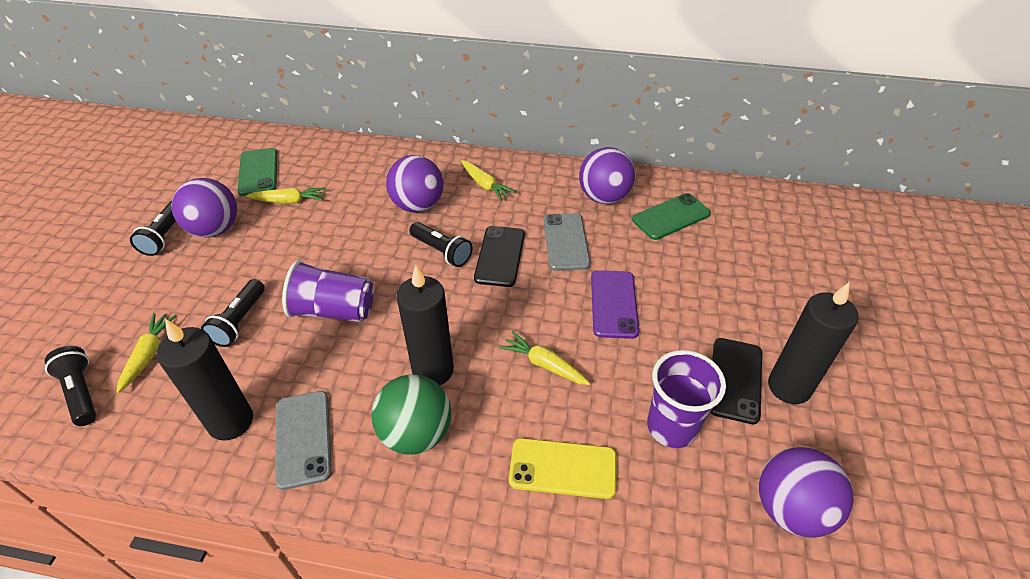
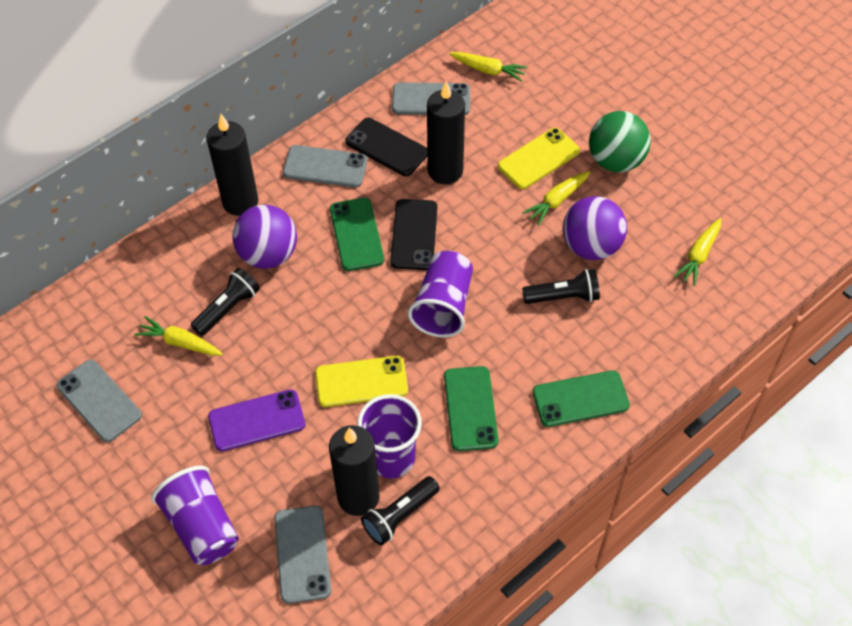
black flashlight: [45,346,96,426] [130,201,176,256] [201,279,265,347] [409,222,472,267] = 4 -> [191,268,260,336] [361,476,440,545] [522,269,600,304] = 3
green phone: [237,148,277,196] [632,193,711,240] = 2 -> [330,198,384,271] [444,366,499,451] [533,370,630,427] = 3
grey phone: [275,391,332,490] [544,213,590,271] = 2 -> [57,360,142,442] [274,506,331,604] [283,145,368,187] [392,82,470,115] = 4
purple ball: [172,178,237,237] [386,155,444,212] [579,147,636,204] [759,447,854,538] = 4 -> [232,205,297,269] [563,196,627,260] = 2
purple cup: [282,260,374,322] [647,350,726,448] = 2 -> [151,466,239,565] [357,394,422,478] [408,251,473,338] = 3
yellow phone: [509,438,617,499] = 1 -> [315,356,408,407] [498,128,580,189] = 2

